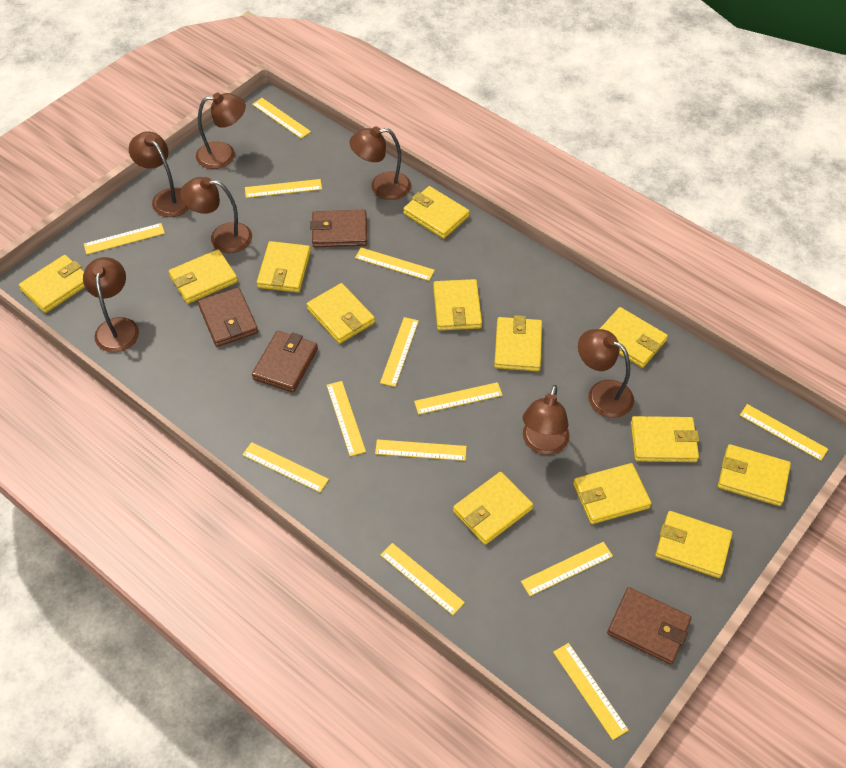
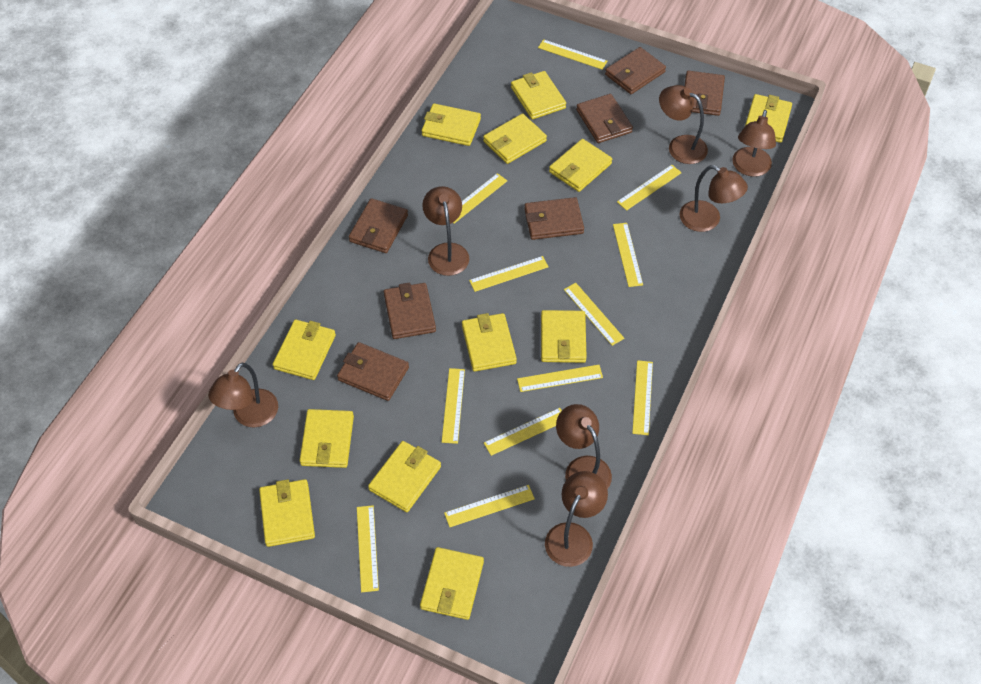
brown wallet: [198,287,258,347] [252,331,318,393] [310,210,367,247] [607,587,691,665] = 4 -> [337,342,409,401] [349,198,408,253] [384,283,436,339] [524,197,584,240] [576,94,633,143] [605,47,666,94] [684,71,725,116] = 7
yellow ruler: [84,223,165,254] [242,442,329,492] [245,179,322,198] [252,98,311,139] [327,381,366,456] [355,248,435,281] [375,439,467,461] [380,317,419,387] [380,543,465,615] [414,382,503,415] [521,542,613,596] [553,643,628,740] [740,404,828,461] = 13 -> [357,505,379,592] [442,368,465,444] [444,485,535,527] [453,173,507,224] [469,256,549,292] [484,408,562,456] [517,365,603,392] [538,39,607,70] [564,283,624,346] [613,223,643,287] [617,165,682,211] [632,360,653,435] = 12
yellow wallet: [19,255,85,313] [169,249,238,304] [257,241,311,293] [306,283,375,344] [403,186,470,239] [433,279,482,331] [453,472,533,545] [494,315,542,371] [573,463,651,524] [600,307,668,368] [631,416,699,462] [655,511,732,578] [718,444,791,506] = 13 -> [259,479,315,547] [273,319,336,380] [299,409,354,468] [368,441,441,512] [420,547,484,620] [421,103,481,146] [462,313,517,372] [483,113,547,164] [511,71,566,119] [541,310,587,363] [549,139,612,192] [745,94,792,143] = 12

